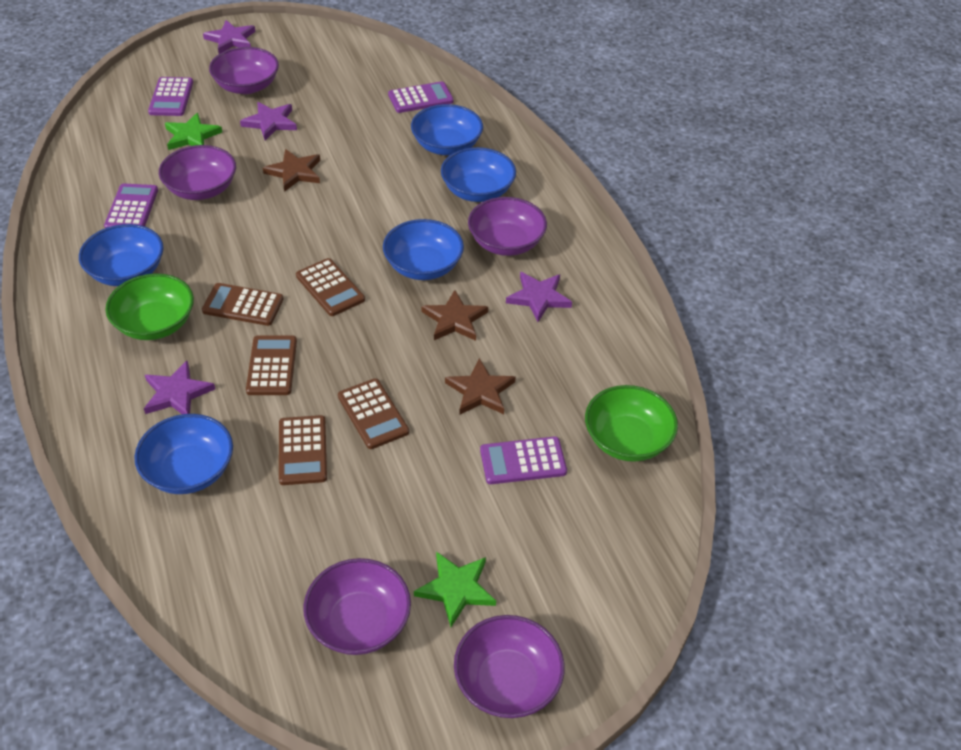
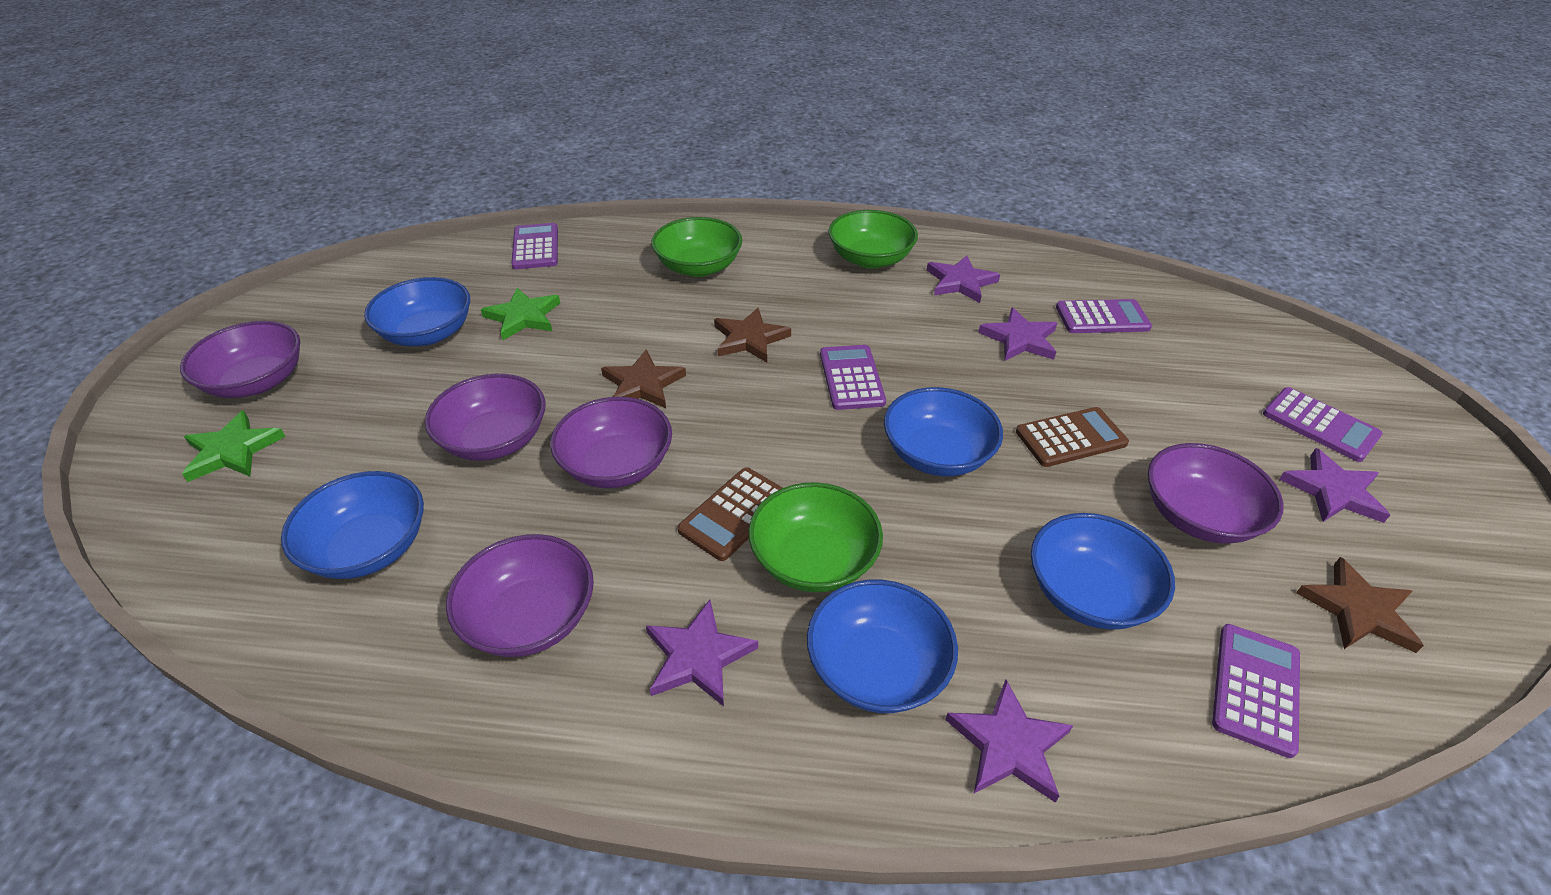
brown calculator: [202,283,283,326] [246,335,297,395] [279,415,327,485] [296,258,365,316] [338,378,409,449] = 5 -> [677,467,783,561] [1016,407,1129,467] = 2
green bowl: [105,273,194,340] [585,385,678,462] = 2 -> [651,217,742,277] [748,482,883,592] [828,210,918,269] = 3
purple calculator: [104,184,158,228] [148,77,193,116] [388,81,454,113] [480,436,567,484] = 4 -> [511,223,558,269] [820,345,886,410] [1056,299,1152,333] [1212,624,1300,758] [1263,387,1383,462] = 5
purple star: [144,360,215,414] [203,20,256,54] [240,102,297,140] [506,272,572,322] = 4 -> [646,600,758,707] [927,255,1000,303] [945,680,1073,803] [978,307,1057,361] [1279,448,1390,523] = 5

